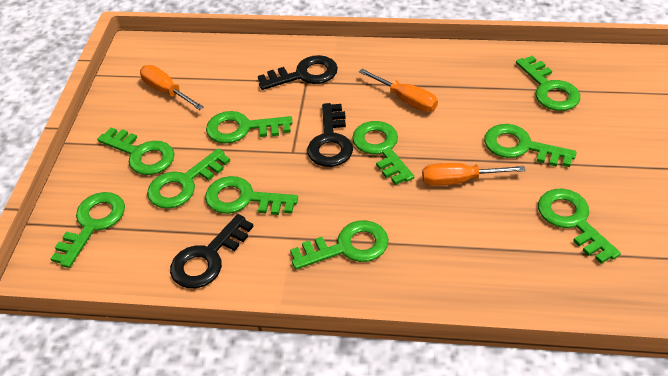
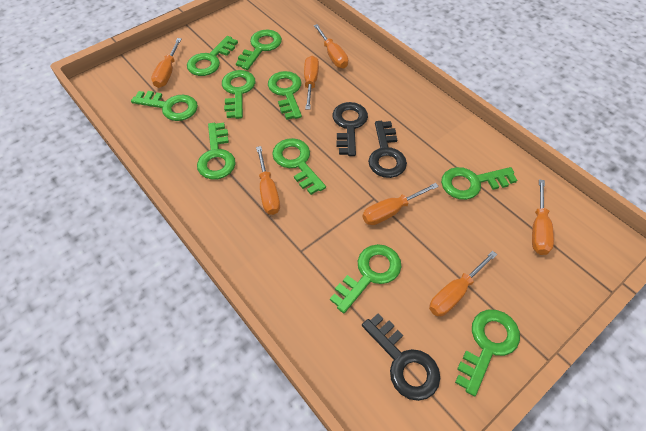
orange screwdriver: [140,65,204,110] [359,69,438,112] [422,163,525,186] = 3 -> [151,38,182,88] [256,146,280,215] [304,56,319,110] [314,24,348,68] [362,183,439,225] [429,251,497,316] [532,179,554,255] = 7

